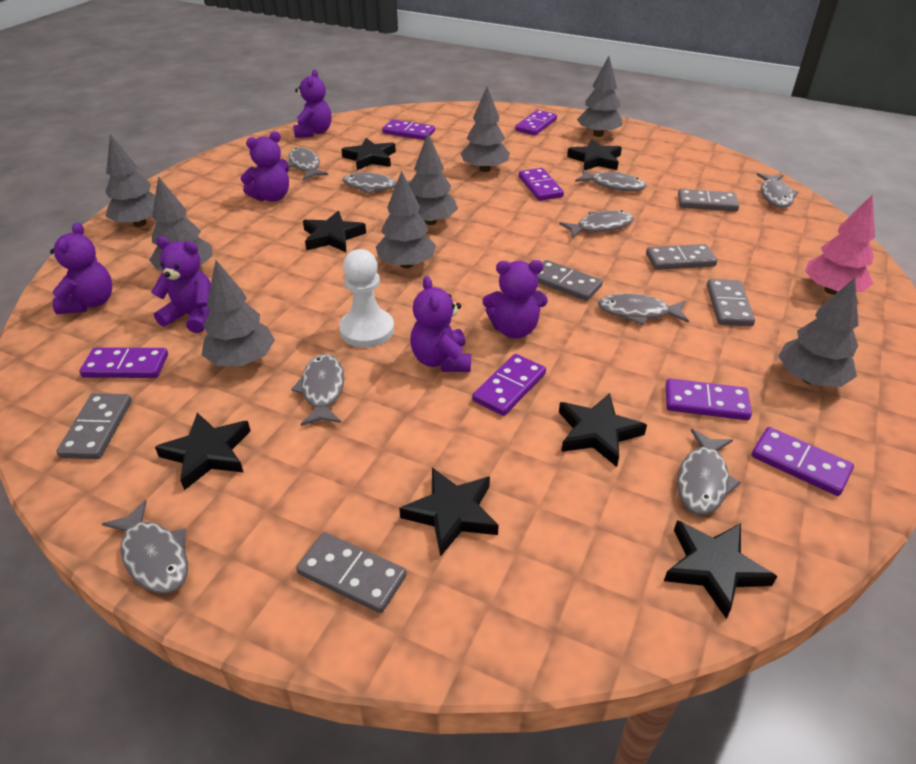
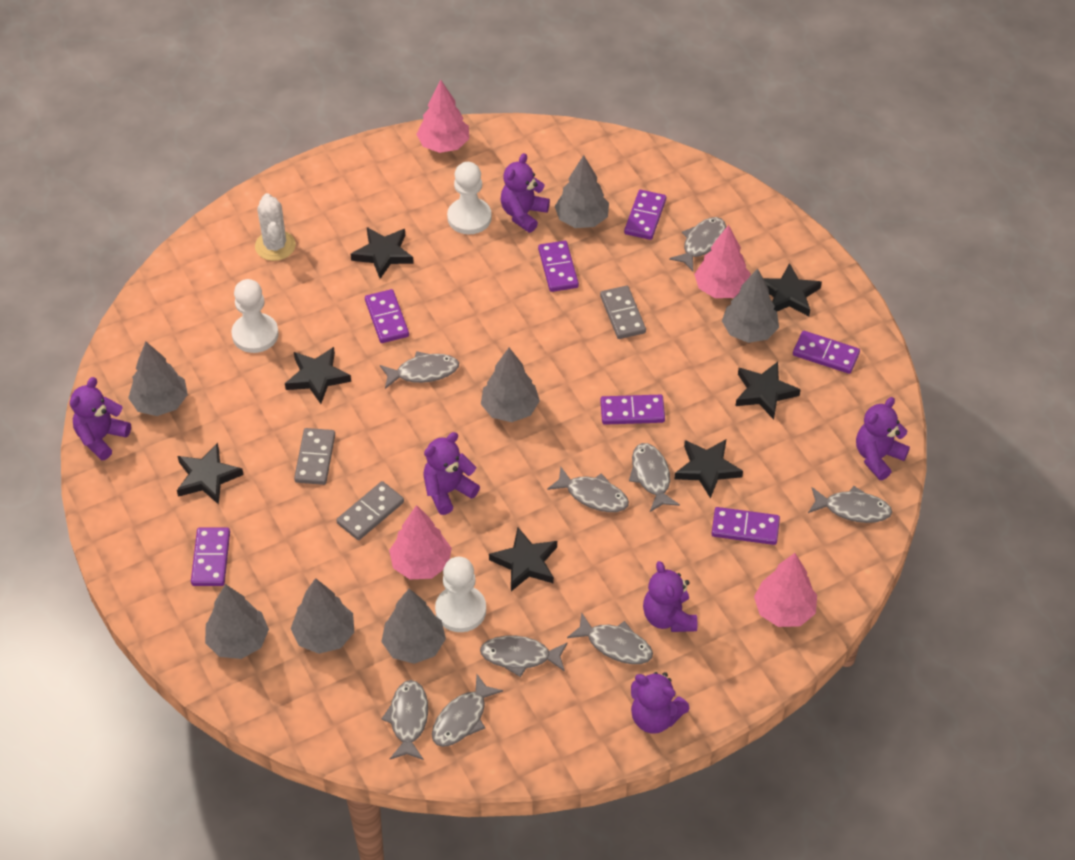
grey domino: [56,393,132,459] [296,532,407,613] [537,260,603,301] [646,244,717,270] [678,189,739,212] [707,279,755,326] = 6 -> [294,428,335,485] [336,481,404,540] [600,286,646,339] = 3
grey tree: [105,134,155,227] [149,177,213,271] [202,260,275,366] [376,171,436,268] [409,133,458,225] [460,86,510,172] [577,56,623,137] [778,278,858,387] = 8 -> [128,341,188,416] [205,584,269,659] [291,578,354,654] [381,588,446,664] [481,348,540,422] [555,155,609,228] [722,268,779,343] = 7
pink tree: [805,195,875,295] = 1 -> [389,505,452,579] [416,80,469,153] [694,225,751,298] [754,553,817,627] = 4
white cactus: none = 0 -> [255,193,296,261] = 1
white pawn: [339,249,394,348] = 1 -> [231,279,279,353] [435,557,486,632] [447,162,492,234] = 3

